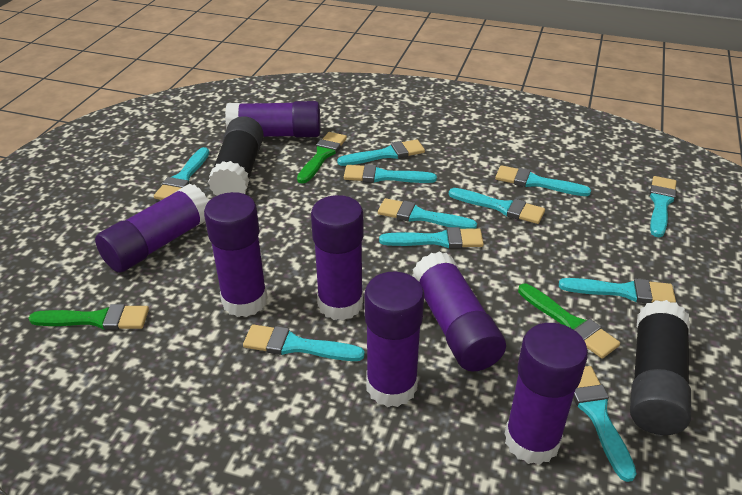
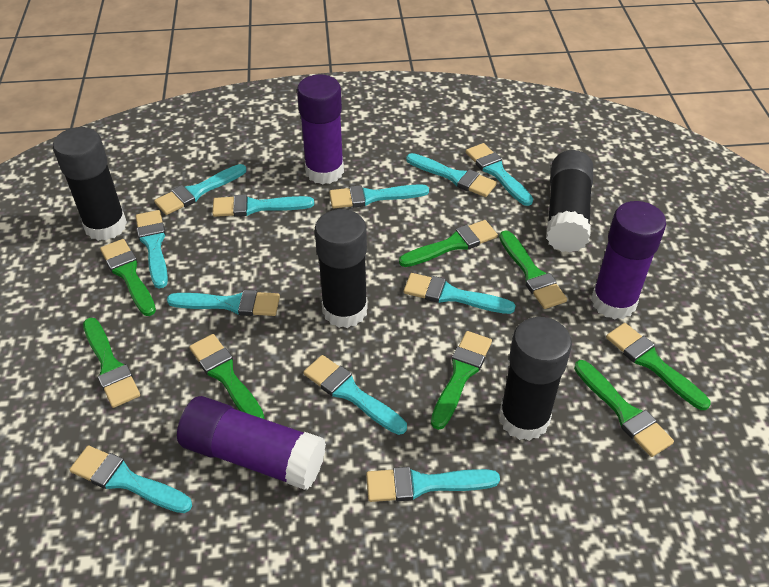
black glue stick: [208,116,264,196] [630,300,691,435] = 2 -> [53,127,127,241] [315,209,368,328] [499,317,572,441] [546,150,593,253] = 4
green brush: [28,304,149,330] [297,132,347,184] [518,284,620,359] = 3 -> [83,318,140,408] [100,239,156,316] [189,334,264,419] [399,220,498,267] [431,331,492,430] [499,230,567,309] [574,360,674,457] [606,323,710,410] = 8
purple glue stick: [95,184,209,273] [204,192,268,317] [225,101,320,137] [311,195,364,321] [365,272,424,407] [412,251,506,372] [505,323,588,465] = 7 -> [177,396,326,490] [297,74,344,185] [591,201,666,319] = 3

